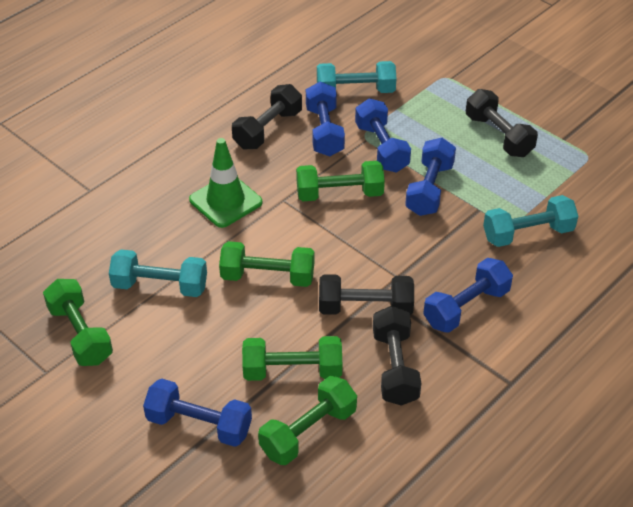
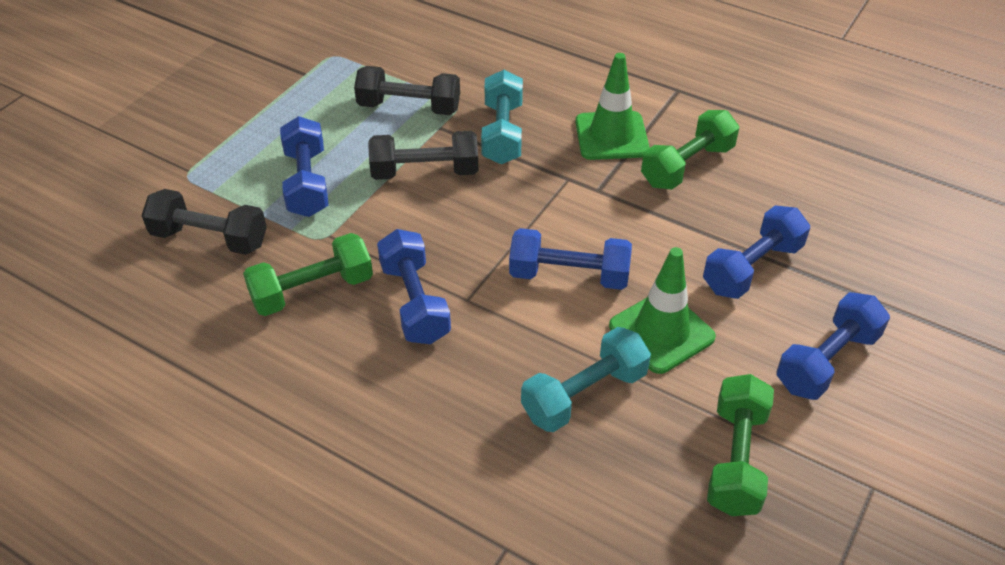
black dumbbell: [232,84,302,149] [319,274,414,315] [373,306,421,406] [466,89,538,157] = 4 -> [142,189,267,255] [354,66,460,115] [368,131,479,180] = 3
green dumbbell: [43,279,113,366] [219,241,314,287] [242,336,342,381] [258,376,357,465] [296,161,385,201] = 5 -> [243,233,373,316] [641,110,739,190] [707,374,774,516] = 3
green traffic cone: [189,138,262,228] = 1 -> [575,53,650,160] [609,247,716,374] = 2
turquoise dumbbell: [109,249,207,297] [317,61,396,93] [483,195,578,247] = 3 -> [481,70,523,164] [521,327,651,432] = 2

